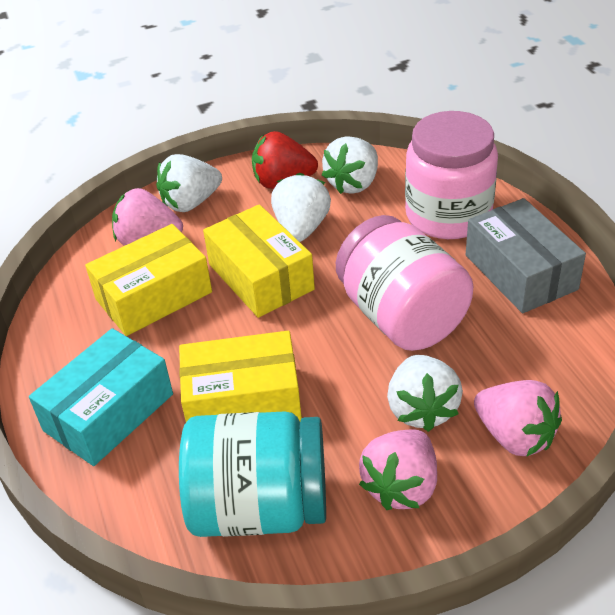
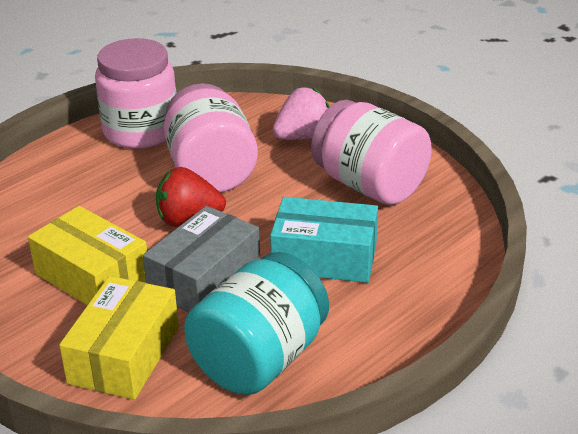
pink jar: [336,215,473,351] [405,111,498,239] = 2 -> [95,38,176,149] [164,83,258,193] [311,100,432,205] = 3
pink strawberry: [112,188,183,246] [359,429,437,510] [474,380,562,457] = 3 -> [273,88,330,140] = 1
white strawberry: [156,154,222,212] [271,173,331,242] [322,136,378,194] [387,355,463,432] = 4 -> none = 0
yellow box: [85,224,212,336] [179,331,302,422] [203,204,315,318] = 3 -> [28,206,147,305] [59,276,179,400] = 2

